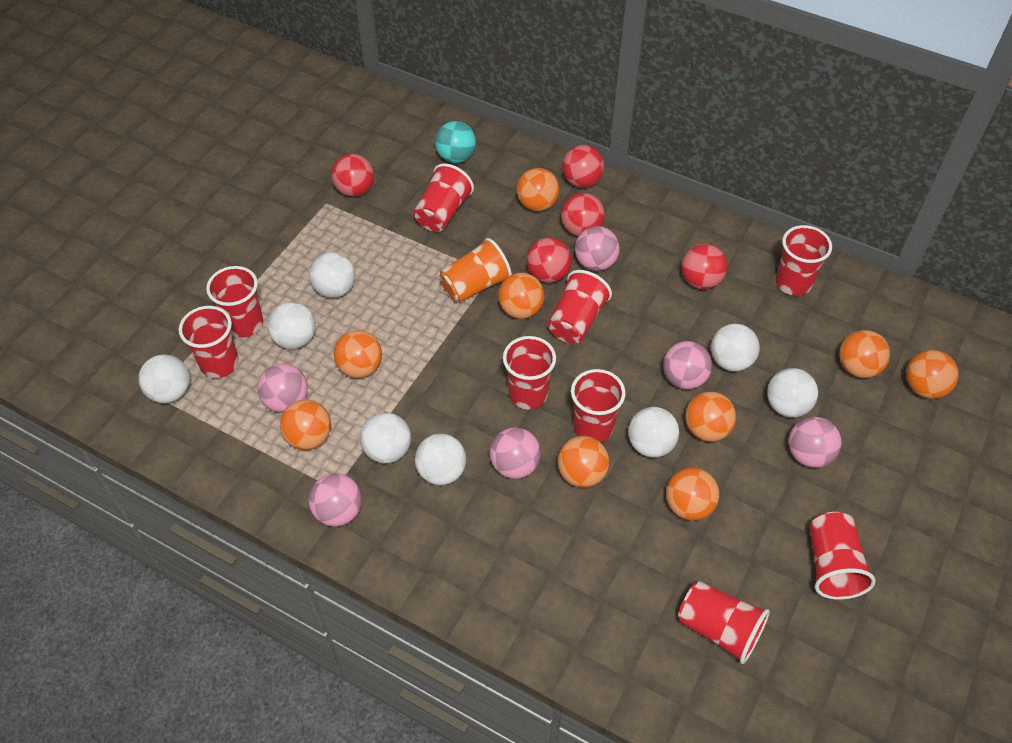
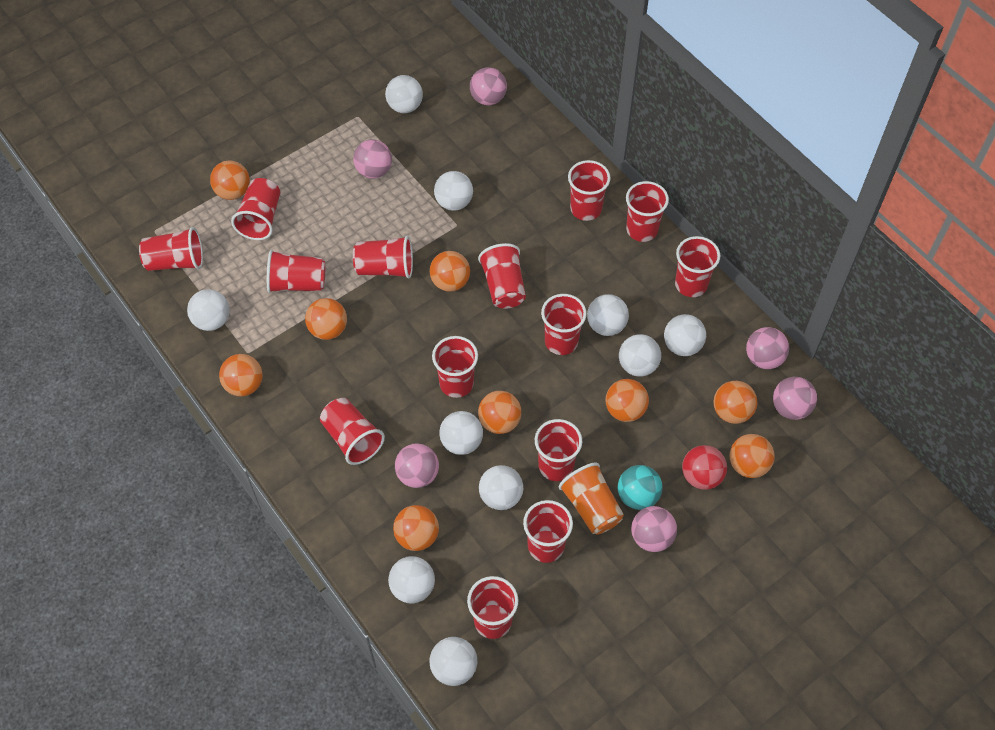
red ball: [331,154,374,197] [526,238,571,283] [561,193,605,236] [562,145,604,188] [681,244,727,289] = 5 -> [682,445,727,490] = 1
red cup: [179,306,239,378] [206,266,263,338] [413,163,474,232] [503,336,556,409] [548,270,612,343] [571,369,626,443] [678,581,770,664] [776,225,832,296] [810,512,875,600] = 9 -> [139,227,203,271] [231,178,280,240] [267,250,326,293] [320,398,385,465] [353,235,413,278] [432,336,478,398] [467,576,518,639] [478,243,526,309] [523,500,573,563] [535,419,582,481] [541,294,587,355] [568,160,610,221] [626,181,669,242] [675,236,720,297] = 14
white ball: [138,355,190,403] [268,302,316,349] [309,252,355,298] [360,413,411,463] [415,434,466,485] [628,407,679,458] [711,324,760,372] [767,368,818,418] = 8 -> [187,289,230,331] [385,75,423,113] [388,556,435,604] [430,637,478,686] [434,171,473,211] [440,411,483,455] [479,465,523,510] [587,294,629,336] [619,334,661,377] [664,314,706,356] = 10

